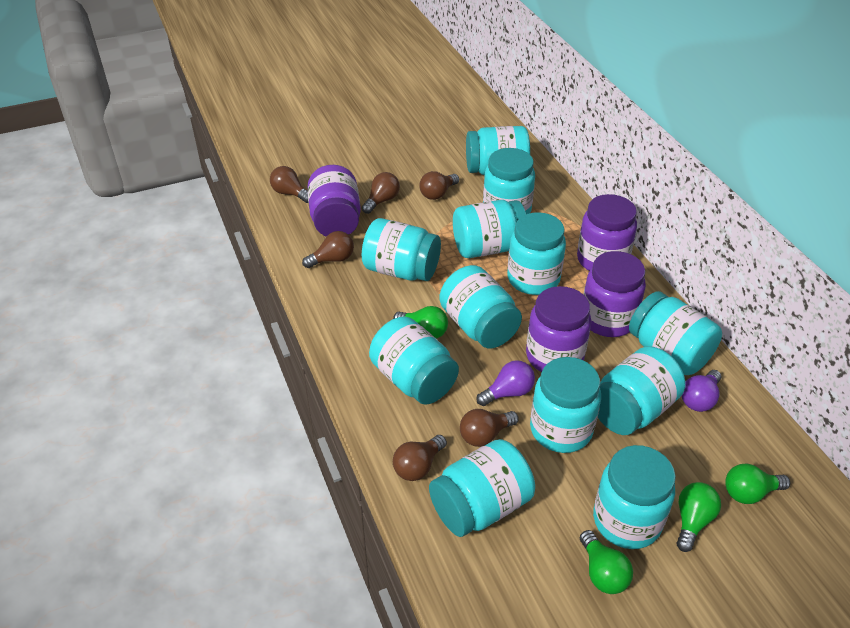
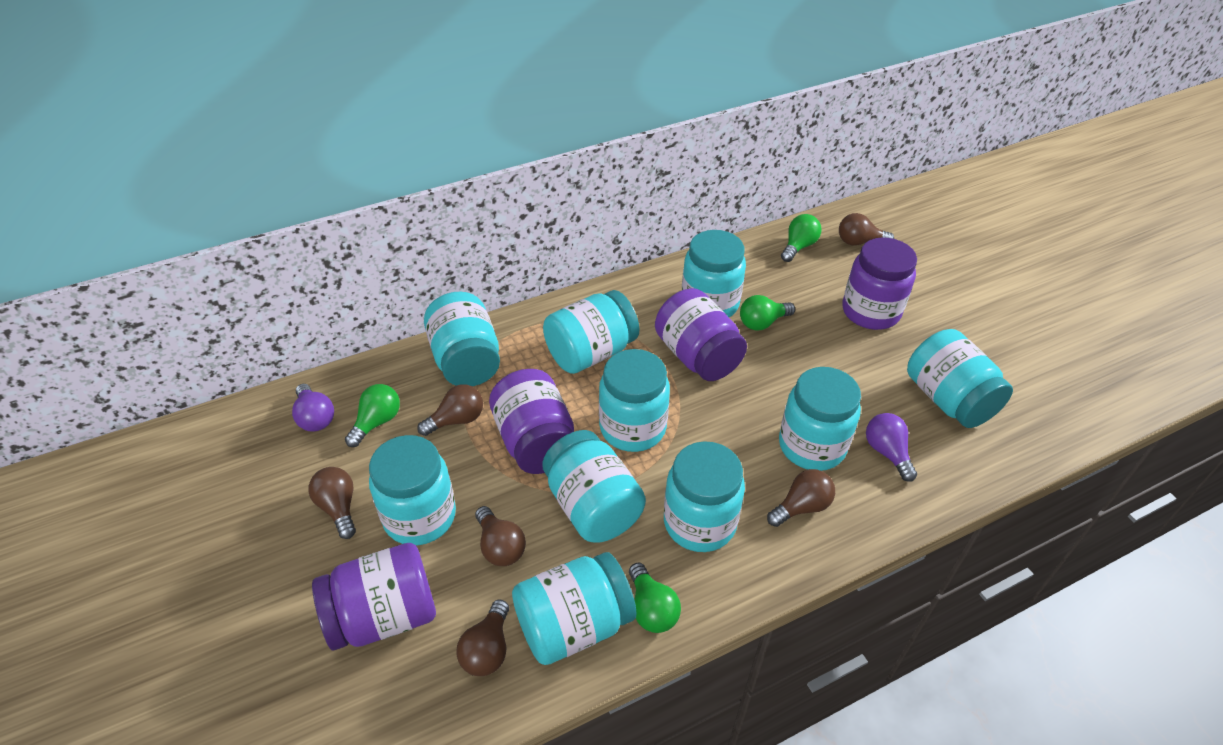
turquoise jar: [362,218,441,281] [369,316,459,405] [429,439,535,537] [439,265,522,348] [453,200,526,258] [466,126,530,175] [483,148,535,214] [507,212,566,295] [530,357,601,453] [593,445,676,549] [598,346,686,435] [629,291,722,375] = 12 -> [369,435,456,545] [424,292,500,386] [512,552,636,665] [542,430,646,543] [543,290,640,374] [599,349,670,452] [664,441,745,552] [682,230,746,317] [779,367,861,471] [907,329,1013,428] = 10

